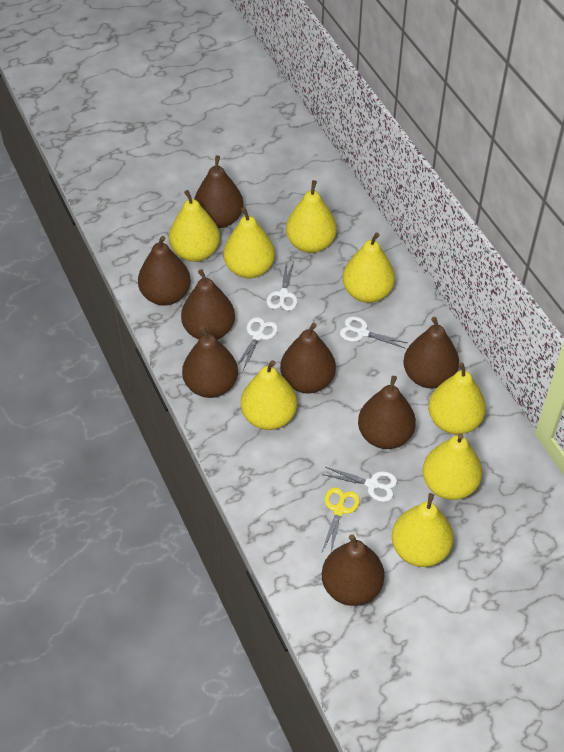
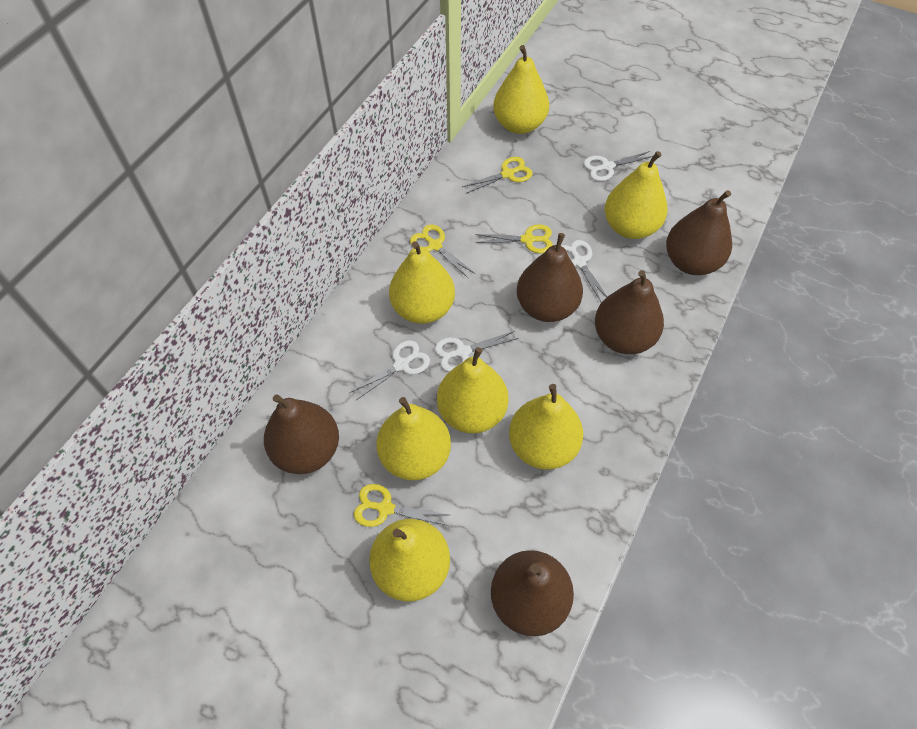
brown pear: [138,236,191,306] [181,269,235,340] [182,326,238,398] [194,155,244,228] [280,323,336,393] [322,534,384,606] [358,376,416,449] [403,317,459,388] = 8 -> [264,394,339,474] [491,550,574,636] [517,233,583,322] [595,270,664,354] [666,190,732,275] = 5
yellow pear: [169,190,220,262] [223,207,275,278] [241,360,297,430] [286,180,337,253] [343,232,395,303] [392,493,454,567] [423,433,482,500] [428,362,486,434] = 8 -> [369,519,450,602] [377,397,451,480] [389,241,455,324] [437,347,509,434] [493,45,549,134] [509,384,583,470] [605,151,667,239] = 7
yellow scissors: [322,487,360,552] = 1 -> [354,484,449,527] [410,224,475,278] [462,157,533,194] [475,224,553,254] = 4

